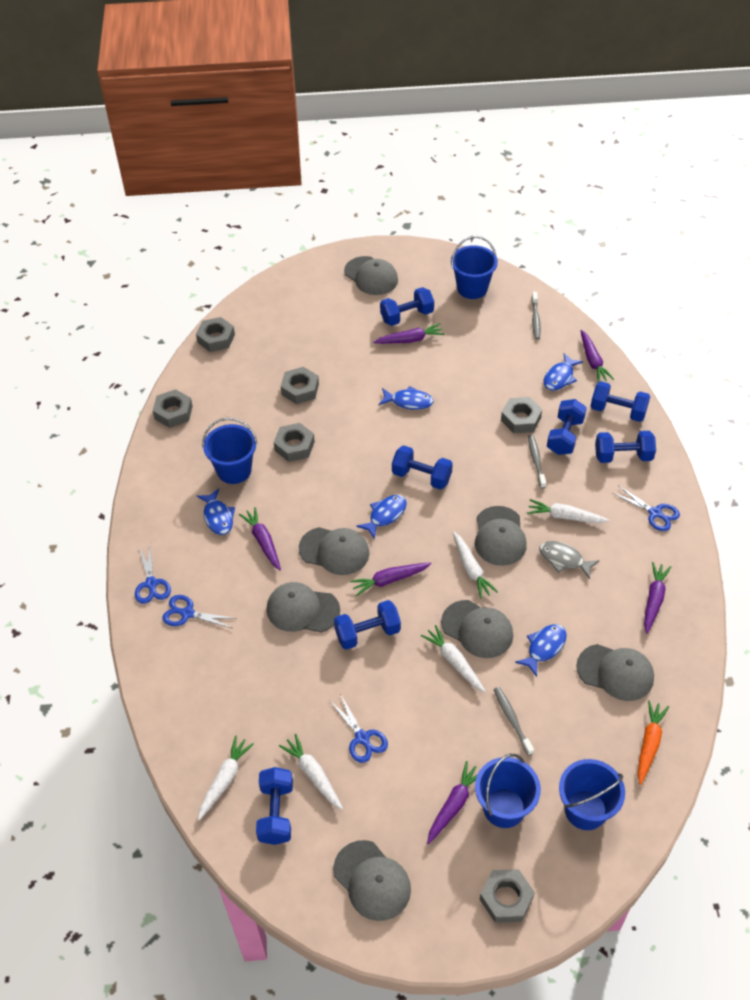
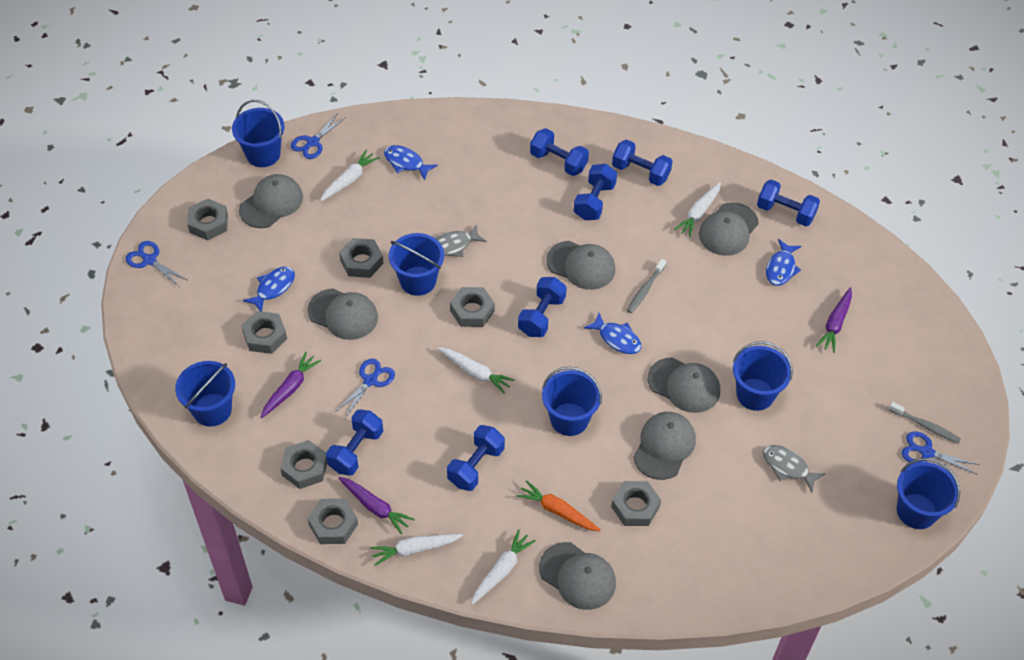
blue bucket: [202,418,257,484] [451,236,498,299] [475,753,541,828] [559,759,625,830] = 4 -> [175,361,235,427] [232,100,285,167] [389,233,444,296] [542,367,602,436] [733,341,793,411] [897,458,961,529] = 6
blue fish: [197,489,235,535] [356,495,407,540] [379,386,434,410] [515,624,567,677] [544,353,583,391] = 5 -> [243,267,295,312] [384,145,438,180] [584,313,641,354] [766,239,801,286] = 4
grey fish: [539,541,600,579] = 1 -> [435,224,487,257] [763,445,826,492] = 2
grey nut: [153,389,193,428] [196,317,235,352] [274,423,315,462] [281,367,319,404] [480,869,535,923] [501,397,542,433] = 6 -> [187,199,228,240] [241,311,287,354] [280,440,327,489] [307,498,358,544] [339,238,384,278] [450,287,495,327] [611,481,661,526] = 7
grey toothbrush: [494,687,534,756] [528,435,546,489] [531,292,541,340] = 3 -> [627,259,666,313] [889,402,961,444] = 2
purple carrot: [239,507,281,570] [350,562,431,596] [373,323,445,344] [427,761,478,844] [580,330,614,382] [644,562,671,634] = 6 -> [260,352,321,418] [338,477,415,534] [816,287,852,353] = 3

